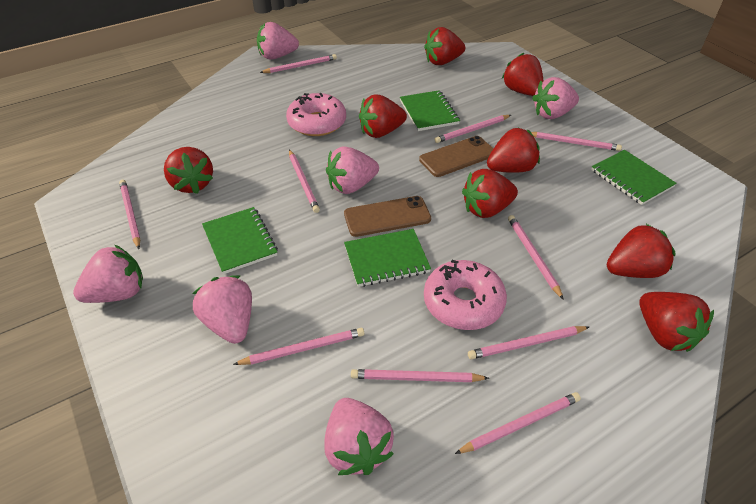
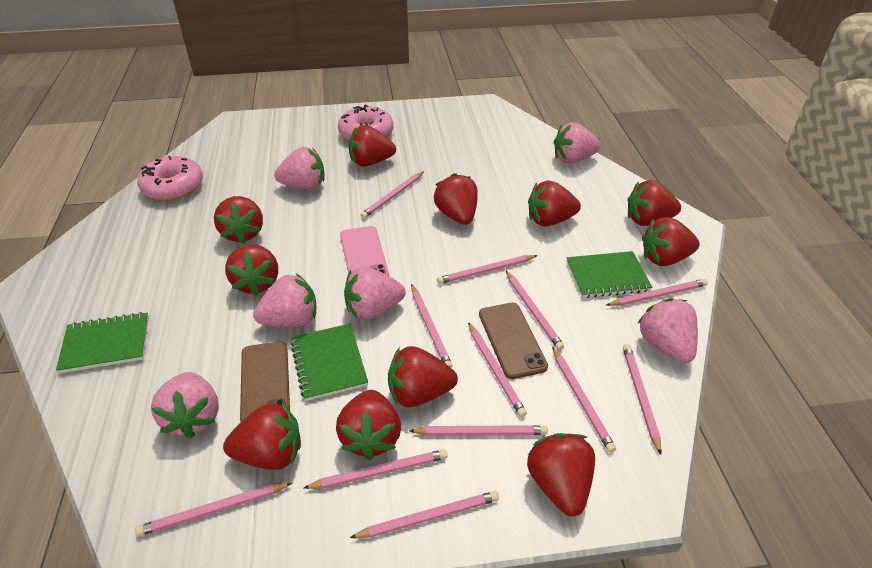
green notebook: [202,207,278,274] [344,229,431,287] [400,90,460,131] [591,150,677,205] = 4 -> [56,312,149,373] [290,324,368,401] [566,251,652,298] = 3
pink pencil: [119,180,140,249] [233,328,364,365] [260,54,337,73] [289,149,320,213] [351,369,489,382] [435,115,511,143] [455,392,581,454] [468,326,589,359] [508,215,564,300] [531,132,622,151] = 10 -> [135,482,292,536] [304,449,447,489] [350,491,499,538] [360,171,424,219] [409,425,548,436] [411,284,452,368] [437,255,538,284] [468,322,527,417] [506,271,564,350] [552,347,616,453] [606,279,708,306] [623,344,661,455] = 12
pink phone: none = 0 -> [340,226,389,276] = 1
red strawberry: [164,147,213,194] [359,95,407,138] [424,27,465,65] [462,169,518,218] [487,128,540,173] [502,53,543,96] [607,224,676,278] [640,292,714,352] = 8 -> [214,196,263,244] [223,402,301,470] [225,244,278,296] [336,390,401,460] [348,125,396,166] [388,346,458,407] [434,173,478,225] [527,433,595,516] [528,180,581,227] [628,180,681,226] [642,217,700,266] = 11

